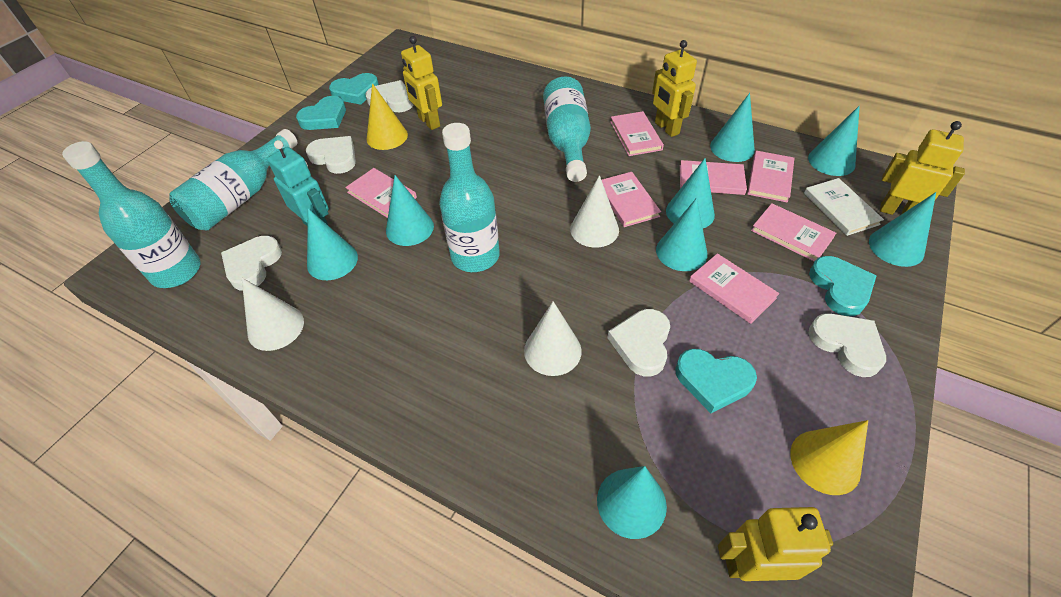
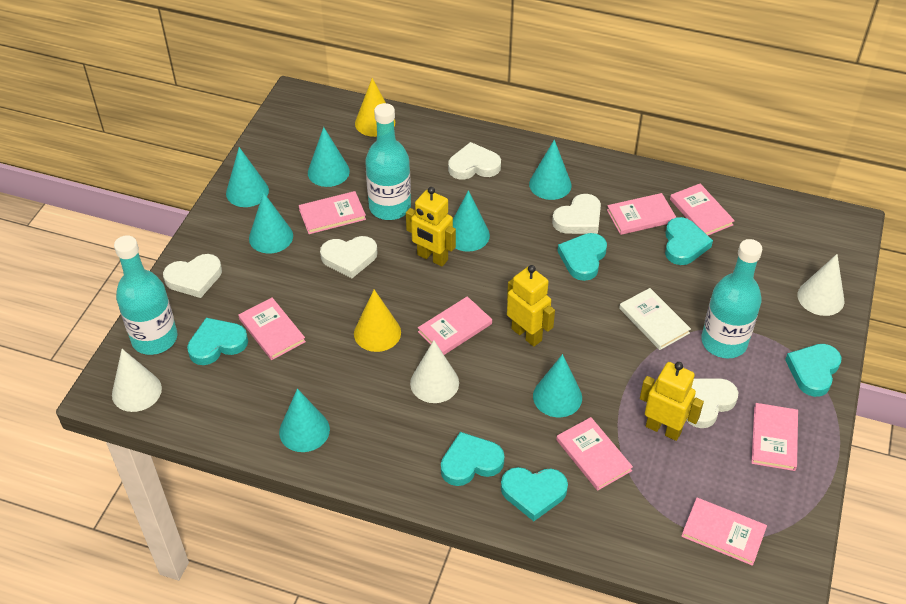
pink book: [345,168,417,218] [602,172,661,227] [610,111,664,156] [680,160,747,195] [689,253,779,324] [747,151,794,203] [751,203,836,262] = 7 -> [238,298,306,360] [299,191,366,234] [418,296,492,355] [556,417,633,491] [607,193,676,235] [670,183,735,235] [681,498,767,566] [752,403,798,471] = 8
turquoise bottle: [62,141,200,288] [169,129,298,230] [439,123,500,272] [543,76,591,182] = 4 -> [114,235,177,355] [365,103,411,220] [701,239,762,358] = 3
turquoise cone: [307,209,358,280] [386,175,434,246] [597,466,667,539] [656,198,708,271] [666,158,715,228] [710,93,755,162] [808,106,860,176] [869,192,936,267] = 8 -> [226,147,269,207] [249,192,293,253] [279,389,330,452] [308,127,350,187] [453,190,490,252] [529,140,572,200] [533,354,582,417] = 7
turquoise heart: [296,96,346,130] [329,73,379,105] [675,349,757,413] [809,256,876,316] = 4 -> [187,318,248,365] [441,432,505,486] [501,467,568,521] [557,233,607,281] [665,217,713,265] [785,344,842,397] = 6
turquoise robot: [267,140,329,227] = 1 -> none = 0
yellow robot: [401,36,442,130] [652,40,697,137] [718,507,833,581] [880,121,965,215] = 4 -> [406,187,456,267] [507,265,555,347] [640,362,704,441] = 3

